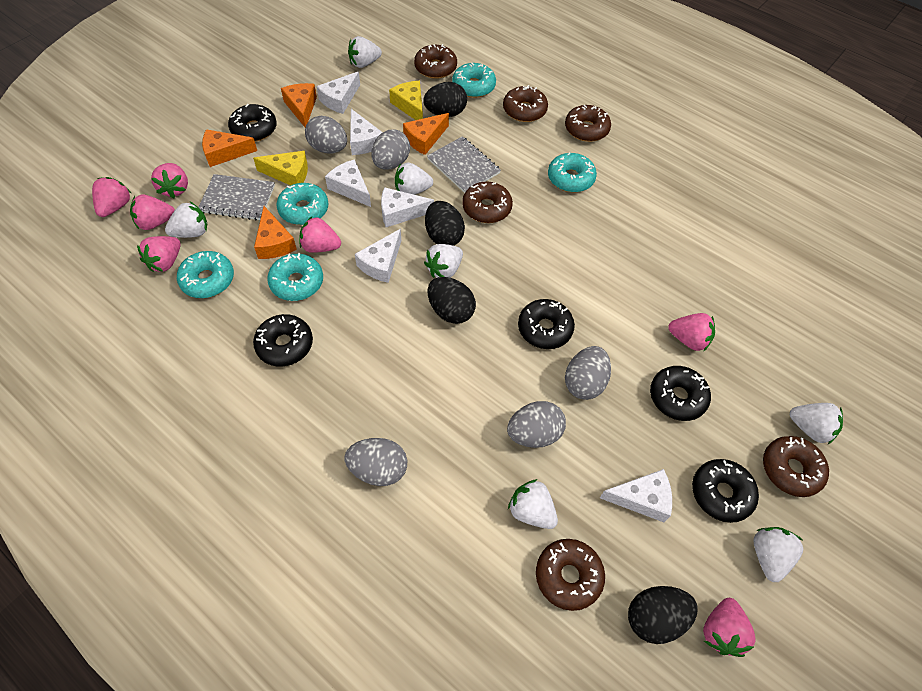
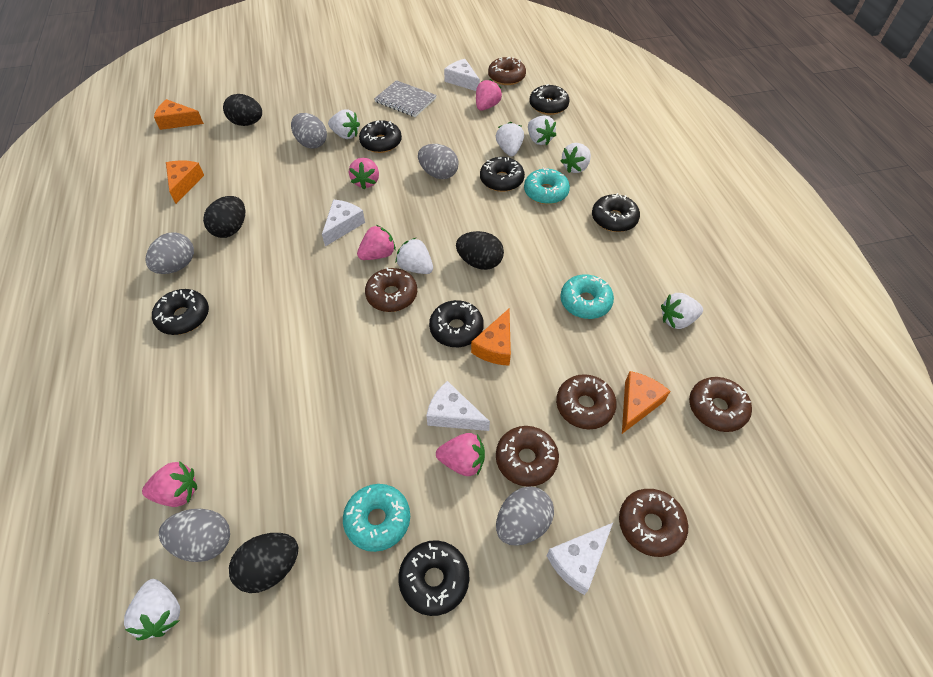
black donut: [228,104,277,142] [253,314,313,366] [518,299,575,349] [650,366,711,421] [692,459,759,523] = 5 -> [152,289,209,335] [359,120,402,153] [398,540,469,616] [429,300,484,347] [480,157,525,192] [529,84,570,115] [592,193,640,232] = 7
grey notebook: [198,174,275,220] [427,136,501,193] = 2 -> [374,80,437,117] = 1
pink strawberry: [92,177,132,217] [130,195,175,230] [137,236,181,272] [151,163,188,198] [299,217,341,253] [668,313,715,351] [703,598,755,657] = 7 -> [142,461,197,507] [349,158,379,189] [357,225,396,260] [436,433,485,476] [476,79,502,111] = 5
turquoise donut: [177,251,234,298] [267,253,323,301] [276,183,329,225] [452,63,496,98] [548,152,597,192] = 5 -> [343,484,410,552] [524,167,570,204] [560,274,614,319] = 3
white cheese: [317,72,360,114] [325,159,371,207] [350,109,383,155] [355,229,401,283] [381,187,434,227] [600,469,672,522] = 6 -> [322,199,365,246] [426,381,490,431] [444,59,480,91] [547,523,613,595] = 4
yellow cheese: [253,151,308,186] [389,81,423,120] = 2 -> none = 0

